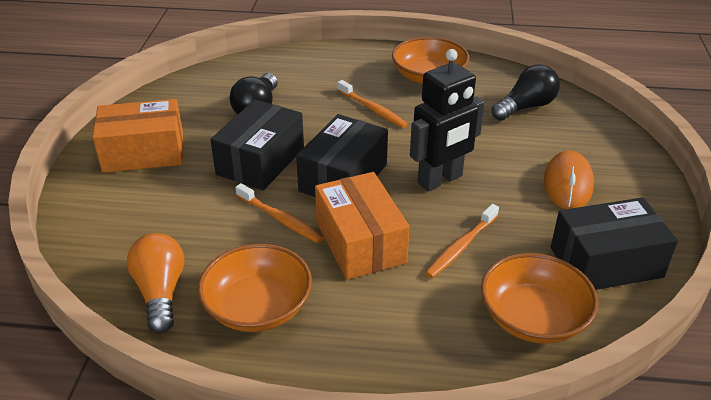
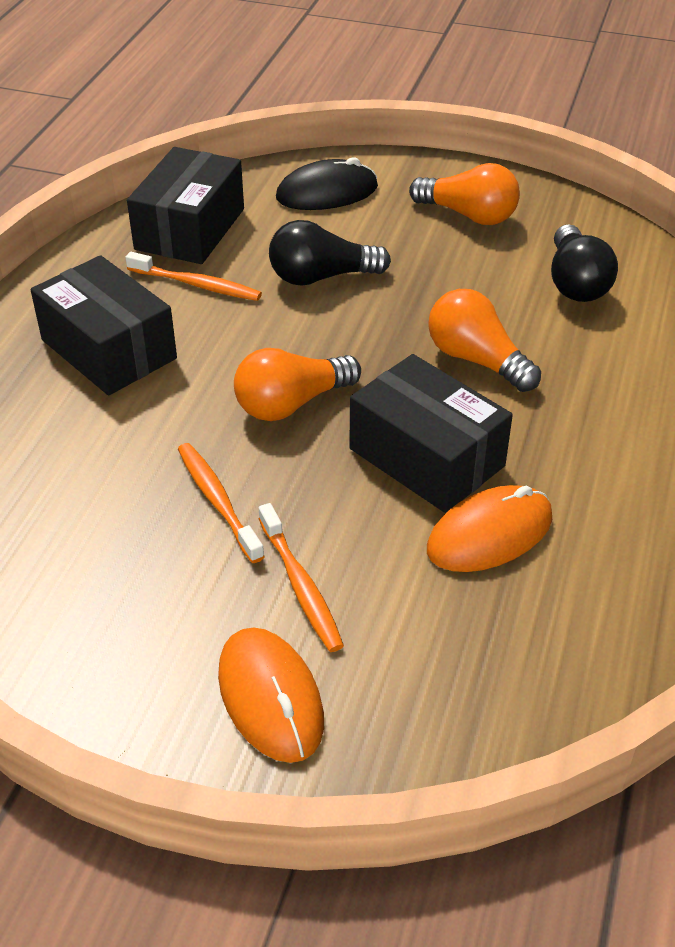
black mouse: none = 0 -> [276,157,378,210] = 1
black robot: [410,49,485,191] = 1 -> none = 0
orange bowl: [198,244,312,332] [392,37,469,84] [481,253,598,344] = 3 -> none = 0
orange box: [92,99,183,173] [315,172,409,280] = 2 -> none = 0
orange light bulb: [127,233,184,334] = 1 -> [234,348,361,421] [409,163,520,225] [428,289,541,392] = 3
orange mouse: [544,151,594,209] = 1 -> [218,627,324,763] [427,485,552,572] = 2

